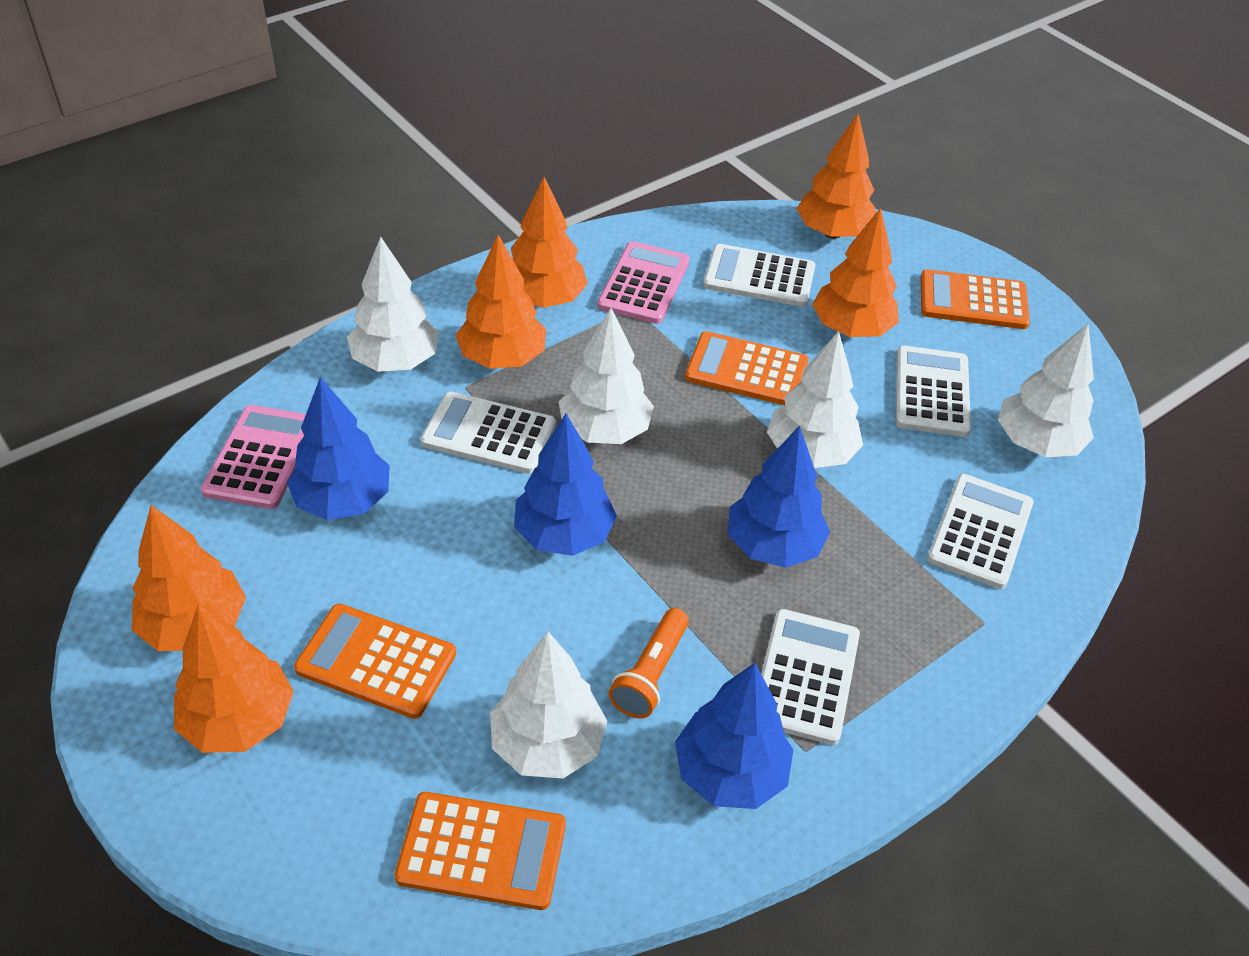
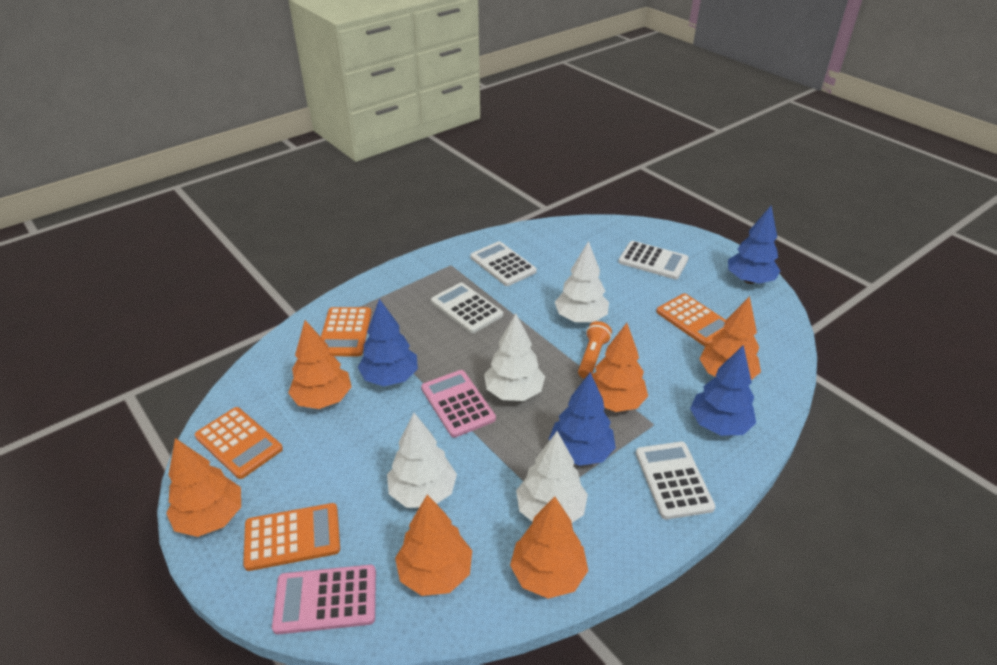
white calculator: [421,391,556,474] [703,244,815,307] [761,609,860,745] [896,345,971,437] [927,474,1034,589] = 5 -> [431,282,503,333] [470,241,537,286] [618,241,689,279] [636,442,715,520] = 4
white tree: [347,236,439,372] [490,631,607,778] [559,308,654,444] [767,331,863,468] [998,324,1094,457] = 5 -> [387,413,457,508] [484,313,545,401] [516,431,588,523] [555,241,609,322] = 4

